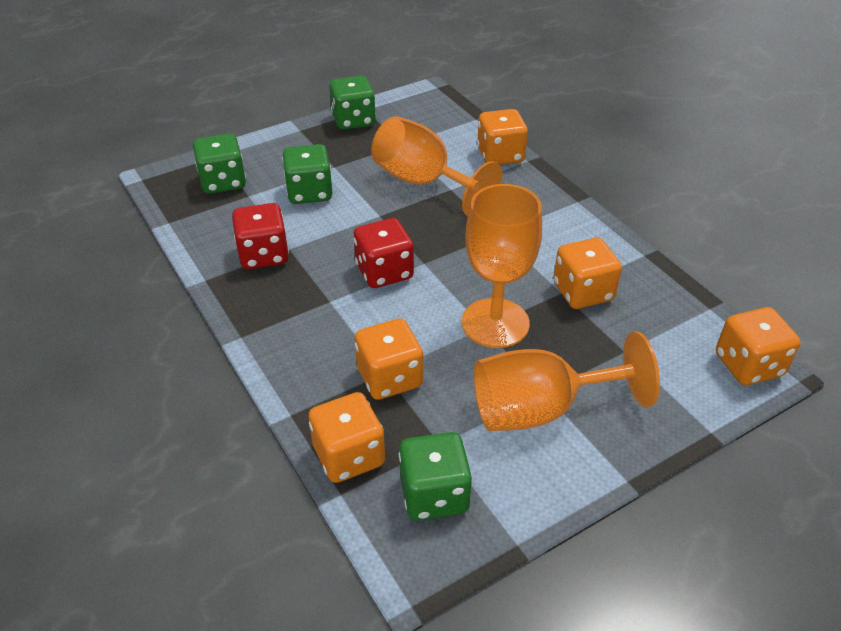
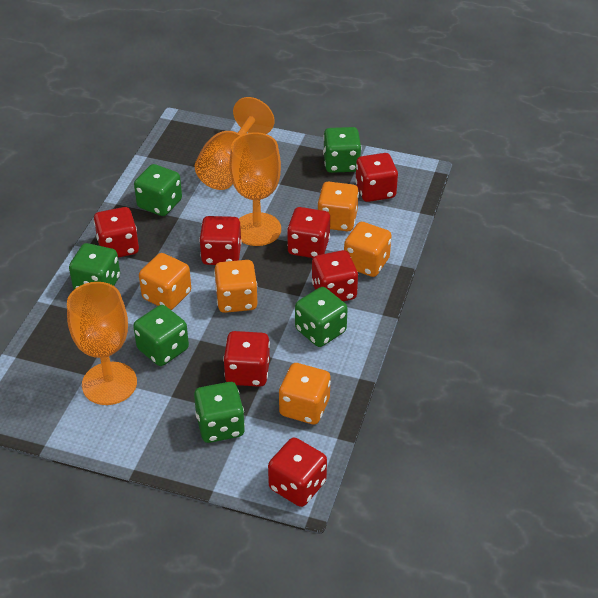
green dice: [193,134,246,194] [282,144,332,204] [329,76,376,130] [399,432,472,521] = 4 -> [69,243,120,289] [133,305,189,366] [134,164,182,216] [194,382,245,443] [295,287,348,347] [323,127,361,173] = 6
red dice: [232,203,289,269] [354,218,414,288] = 2 -> [94,207,139,258] [199,216,242,265] [223,331,270,387] [268,437,327,507] [287,207,330,258] [312,250,358,301] [355,153,398,202] = 7

